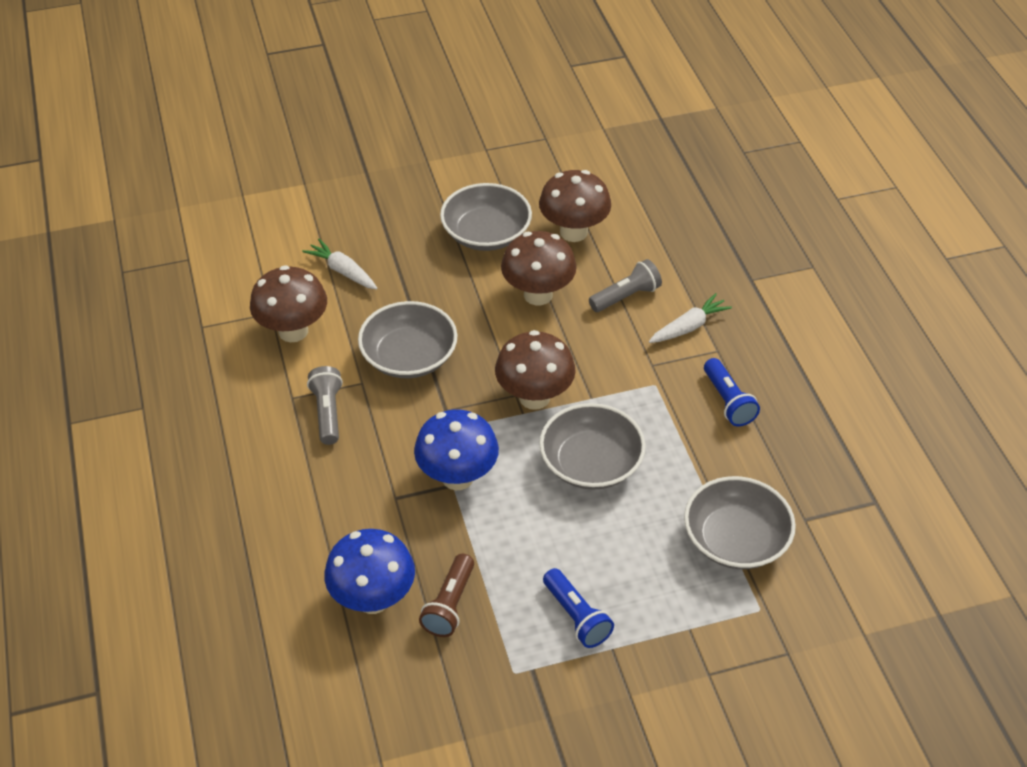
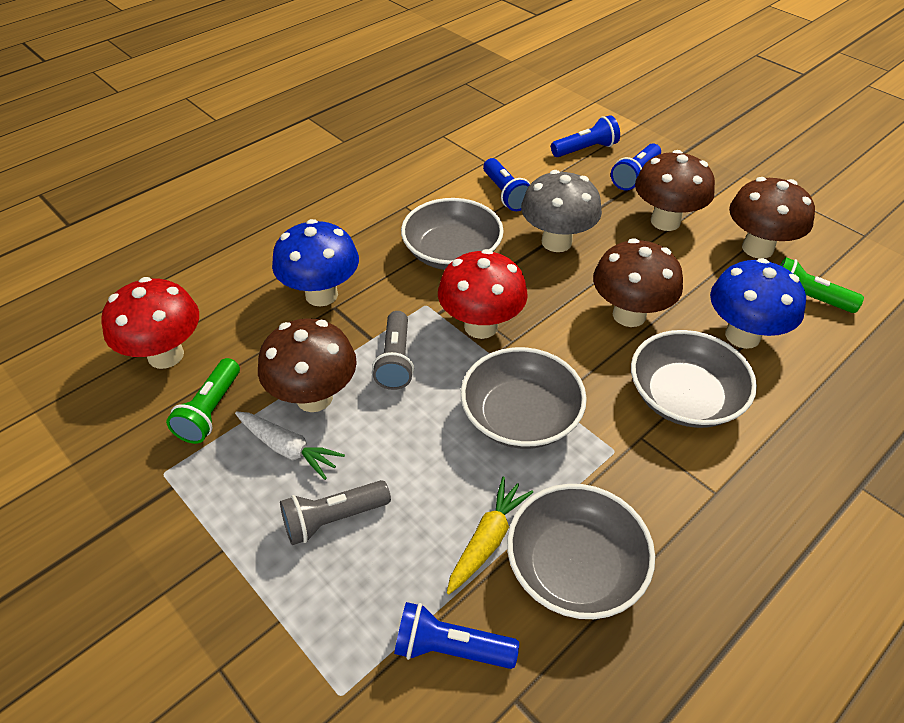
blue flashlight: [543,568,614,648] [704,358,760,426] = 2 -> [394,602,519,669] [483,158,530,211] [551,115,620,157] [611,143,661,191] = 4
brown flashlight: [419,554,474,637] = 1 -> none = 0
green flashlight: none = 0 -> [166,358,240,444] [780,257,864,313] = 2
grey mushroom: none = 0 -> [521,170,602,252] = 1
red mushroom: none = 0 -> [101,277,199,369] [438,249,528,339] = 2
white carrot: [302,239,378,290] [649,293,732,343] = 2 -> [235,411,345,480] = 1
yellow carrot: none = 0 -> [447,477,533,594] = 1

